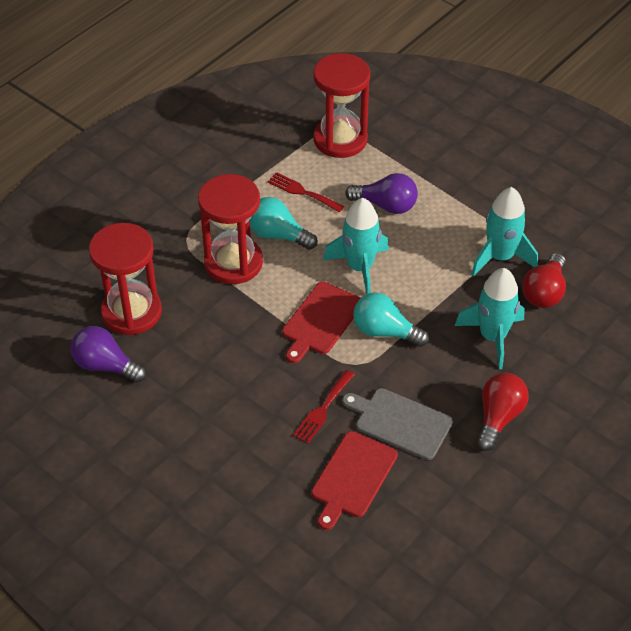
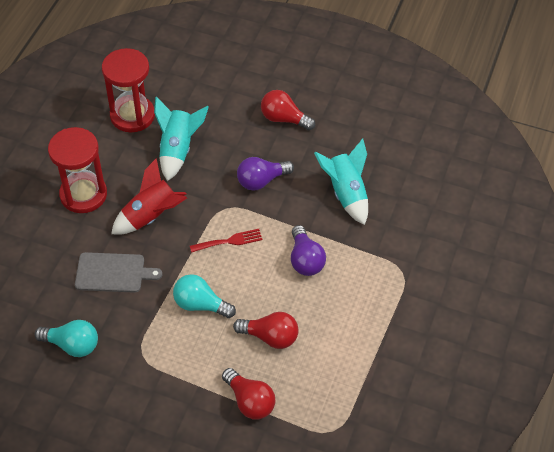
red cutting board: [282,281,361,363] [311,431,398,530] = 2 -> none = 0
red fork: [267,172,344,212] [293,370,355,444] = 2 -> [190,229,263,253] = 1
red hourglass: [89,223,162,335] [198,174,263,284] [313,53,370,158] = 3 -> [48,127,107,213] [102,48,155,132] = 2
red light bulb: [477,373,529,451] [522,253,566,308] = 2 -> [222,368,275,419] [233,312,299,349] [261,90,315,130] = 3
red rocket: none = 0 -> [111,158,187,235] = 1
turquoise rocket: [323,198,389,294] [455,268,525,369] [471,187,538,277] = 3 -> [154,96,209,181] [314,139,368,225] = 2

